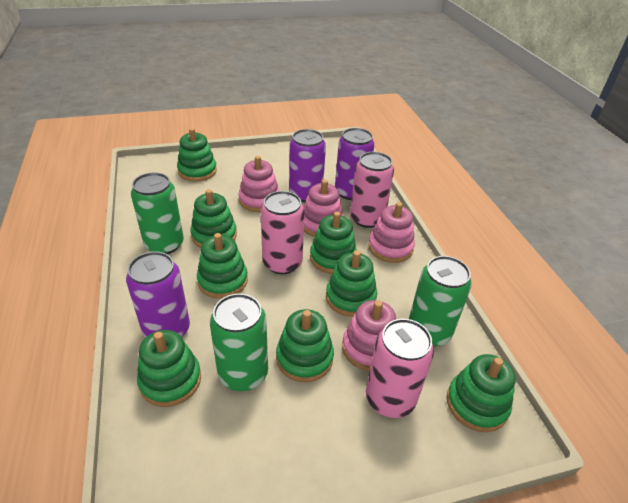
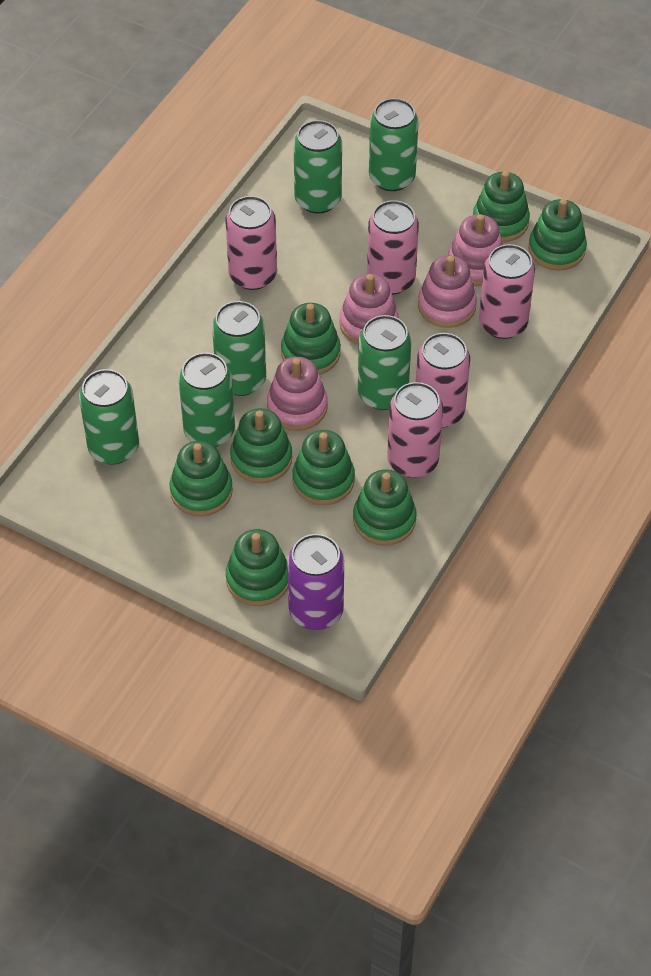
green can: [131,173,184,254] [210,293,268,391] [409,256,472,346] = 3 -> [79,369,139,465] [178,353,235,447] [212,301,266,396] [294,120,342,214] [358,315,412,410] [369,98,419,191] = 6
pink can: [261,191,304,274] [350,152,394,228] [366,319,434,418] = 3 -> [225,196,277,290] [367,200,419,295] [387,382,443,478] [416,333,470,428] [479,244,535,339] = 5
purple can: [126,252,190,338] [289,129,326,202] [335,128,375,200] = 3 -> [287,534,344,630] = 1

